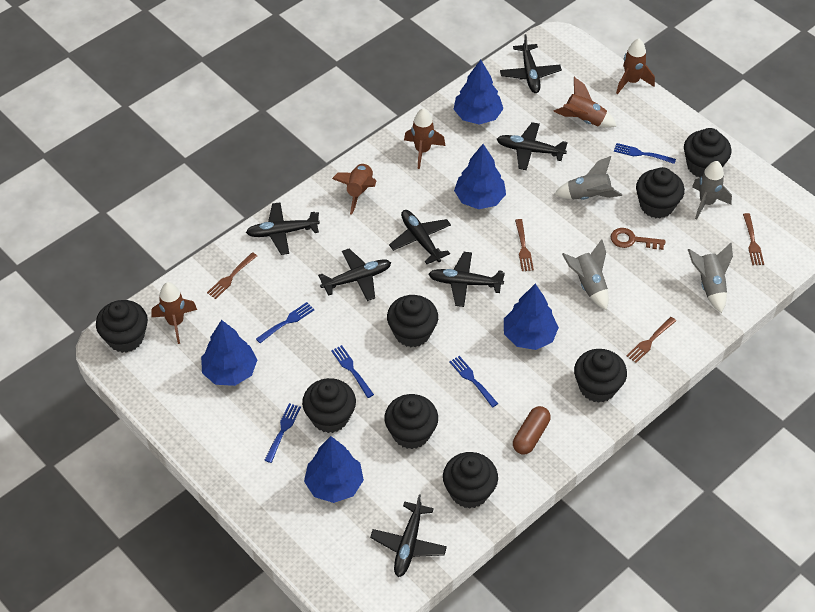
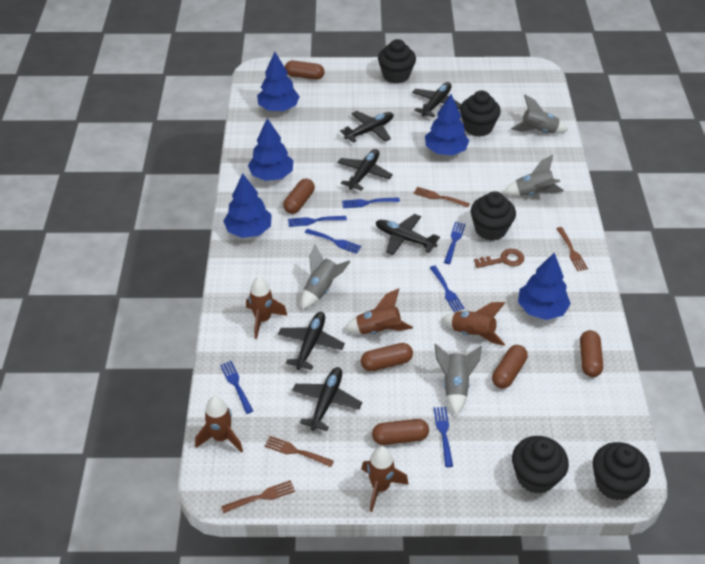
black cupcake: [96,300,148,353] [302,378,356,433] [384,394,438,449] [387,295,438,347] [443,452,498,509] [574,349,627,403] [636,167,685,218] [684,128,732,178] = 8 -> [378,39,416,84] [460,90,501,137] [471,191,516,241] [512,436,569,494] [593,442,650,501] = 5
black plane: [246,202,320,255] [318,248,391,301] [370,494,447,577] [389,210,451,264] [428,252,505,307] [497,122,568,170] [500,34,562,93] = 7 -> [278,312,345,370] [292,367,362,431] [338,149,393,191] [340,111,393,143] [376,214,440,255] [412,82,461,117] = 6
blue fork: [256,302,315,343] [264,403,301,463] [331,345,374,398] [449,356,498,407] [614,143,676,164] = 5 -> [220,361,253,414] [288,216,347,227] [305,229,361,254] [342,197,400,208] [430,266,465,312] [434,407,453,467] [444,222,465,264] = 7
brown capsule: [513,406,551,455] = 1 -> [283,178,315,214] [285,61,325,80] [361,343,413,371] [372,419,429,445] [492,345,528,389] [580,330,603,377] = 6

